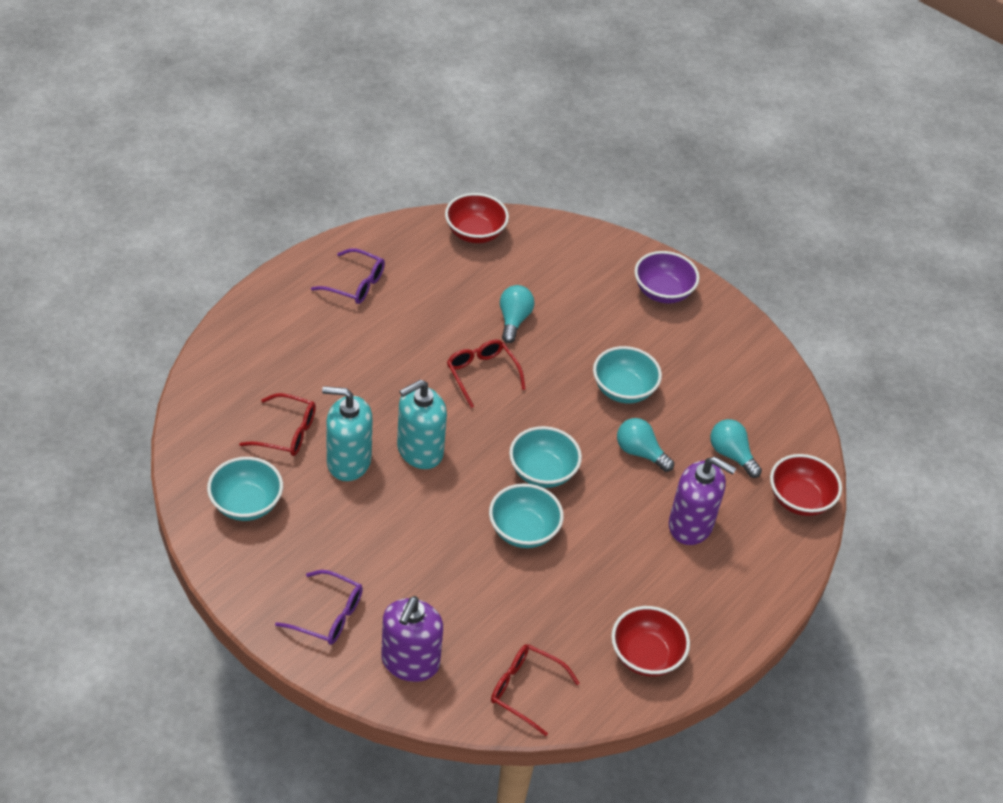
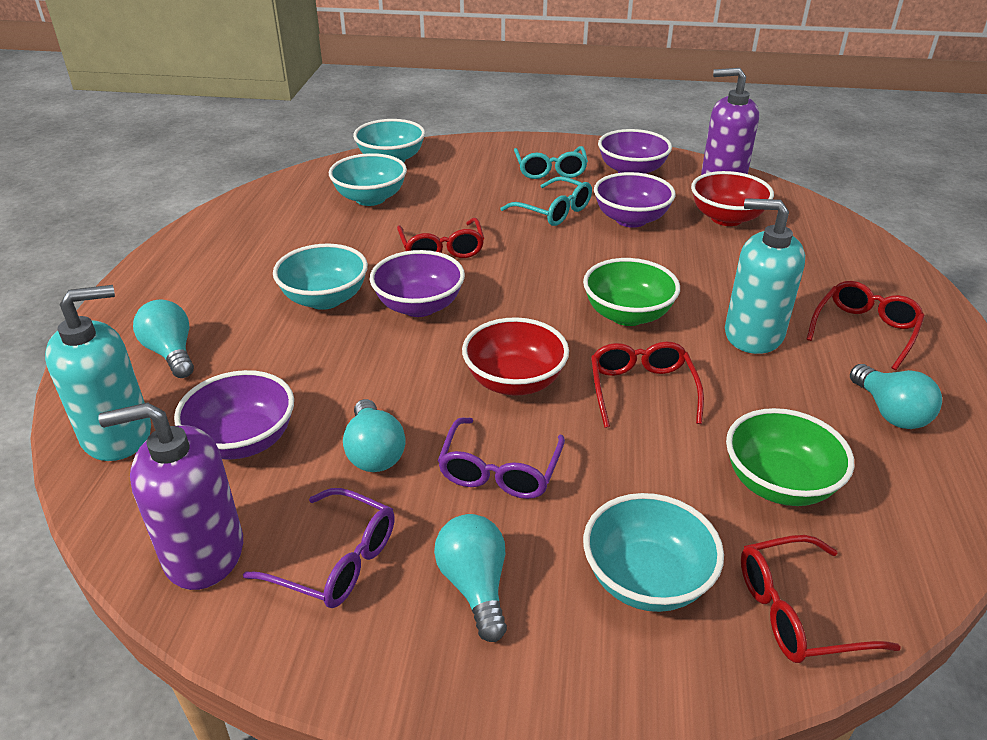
green bowl: none = 0 -> [583,258,680,326] [726,408,854,506] = 2
purple bowl: [635,251,699,303] = 1 -> [174,370,294,460] [370,250,465,317] [594,172,676,228] [598,129,672,174] = 4
red bowl: [445,193,509,243] [611,606,690,677] [770,454,842,516] = 3 -> [462,317,569,396] [691,171,774,226] = 2
red glasses: [239,393,316,456] [447,340,526,408] [491,644,579,736] = 3 -> [397,218,484,258] [591,342,704,428] [741,535,901,663] [807,281,925,370] = 4
turquoise glasses: none = 0 -> [500,176,592,226] [514,146,588,179] = 2
turquoise light bulb: [500,285,535,343] [617,418,674,472] [710,419,762,478] = 3 -> [133,299,194,378] [343,399,405,472] [434,514,507,642] [850,364,942,429] = 4

